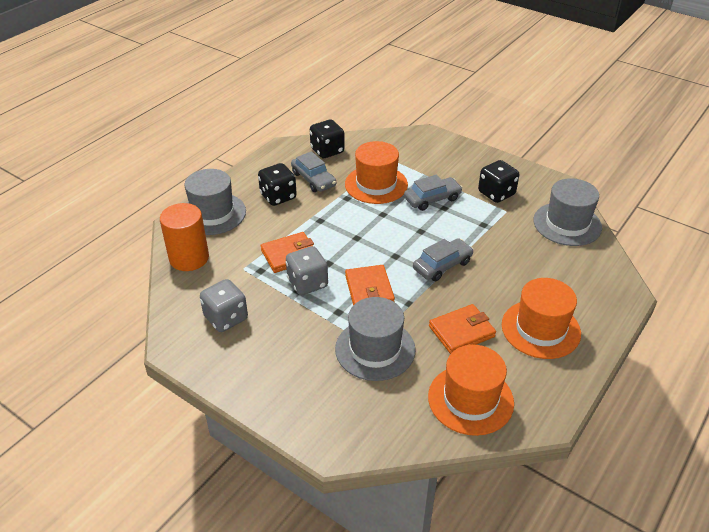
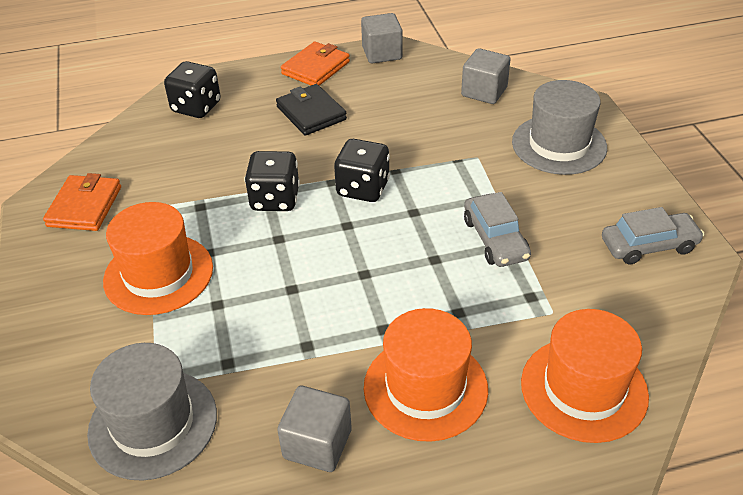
black wallet: none = 0 -> [276,84,347,136] = 1
grey car: [291,151,336,192] [404,175,463,211] [413,238,474,281] = 3 -> [464,192,531,267] [602,207,704,265] = 2
grey cube: none = 0 -> [277,386,352,472] [361,13,403,63] [461,48,511,104] = 3
grey dice: [200,279,248,332] [286,246,328,295] = 2 -> none = 0
grey hat: [184,169,246,235] [335,297,416,381] [533,178,602,246] = 3 -> [87,343,217,481] [512,80,607,175] = 2
orange cylinder: [160,203,209,271] = 1 -> none = 0
orange wallet: [260,232,314,273] [345,265,395,305] [429,304,496,354] = 3 -> [43,173,121,231] [281,42,350,86] = 2

